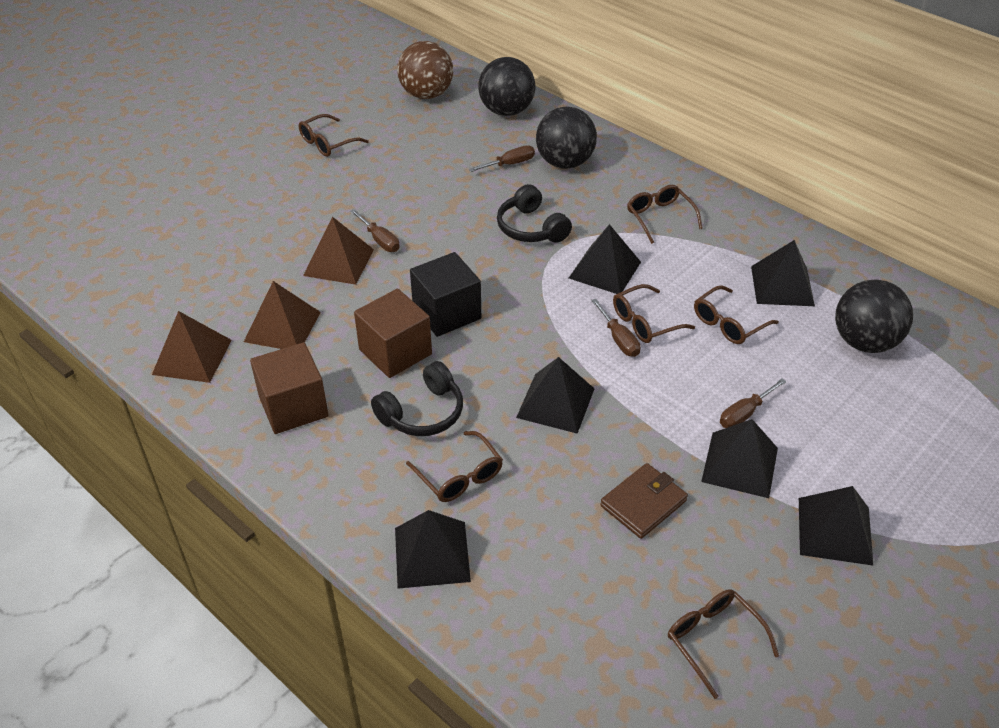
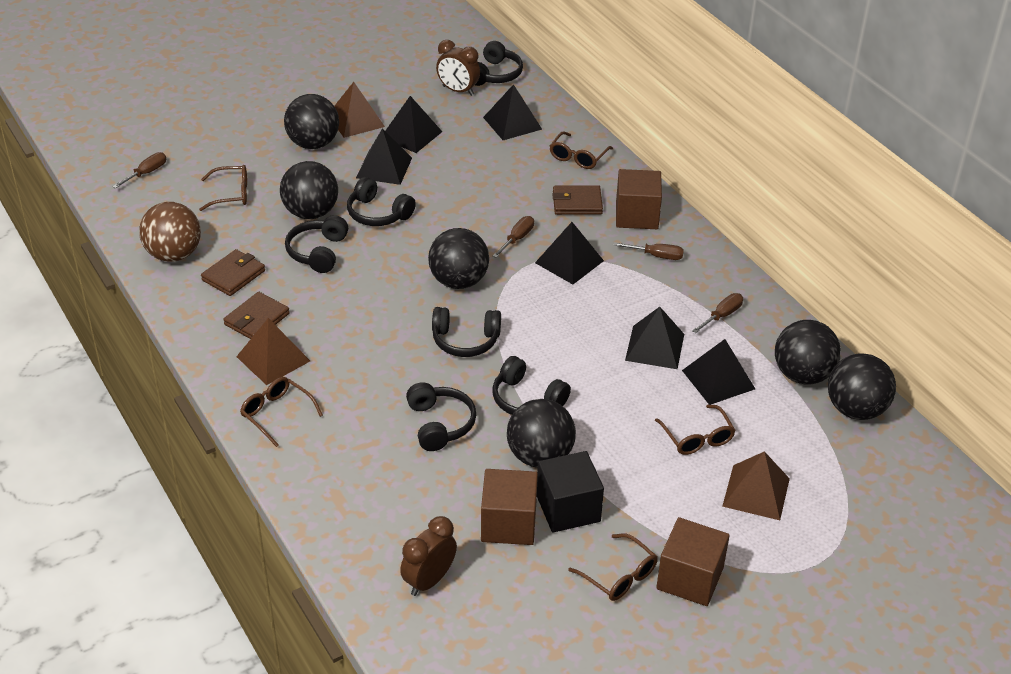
black ball: [478,57,536,116] [536,106,597,169] [835,279,913,353] = 3 -> [280,161,338,219] [284,94,339,149] [428,228,489,289] [507,399,576,468] [775,320,841,384] [828,353,896,420] = 6
black headphones: [371,361,463,436] [497,184,572,243] = 2 -> [285,215,348,273] [347,177,416,226] [406,382,476,451] [432,307,501,357] [475,41,523,86] [493,356,571,415] = 6
brown clock: none = 0 -> [400,516,457,596] [436,40,480,96] = 2
brown cube: [250,342,329,434] [354,289,432,378] = 2 -> [481,469,538,545] [616,169,662,229] [656,517,730,606] = 3
brown glasses: [299,114,369,157] [406,431,503,502] [613,284,695,343] [627,185,703,244] [668,589,779,699] [694,285,779,344] = 6 -> [199,165,247,211] [240,377,323,447] [550,131,613,169] [568,534,658,601] [655,405,736,455] = 5
brown wallet: [600,463,688,539] = 1 -> [201,249,265,296] [223,292,290,339] [552,185,603,215] = 3

